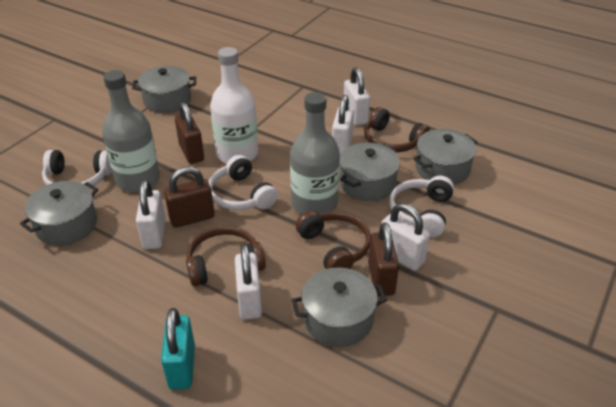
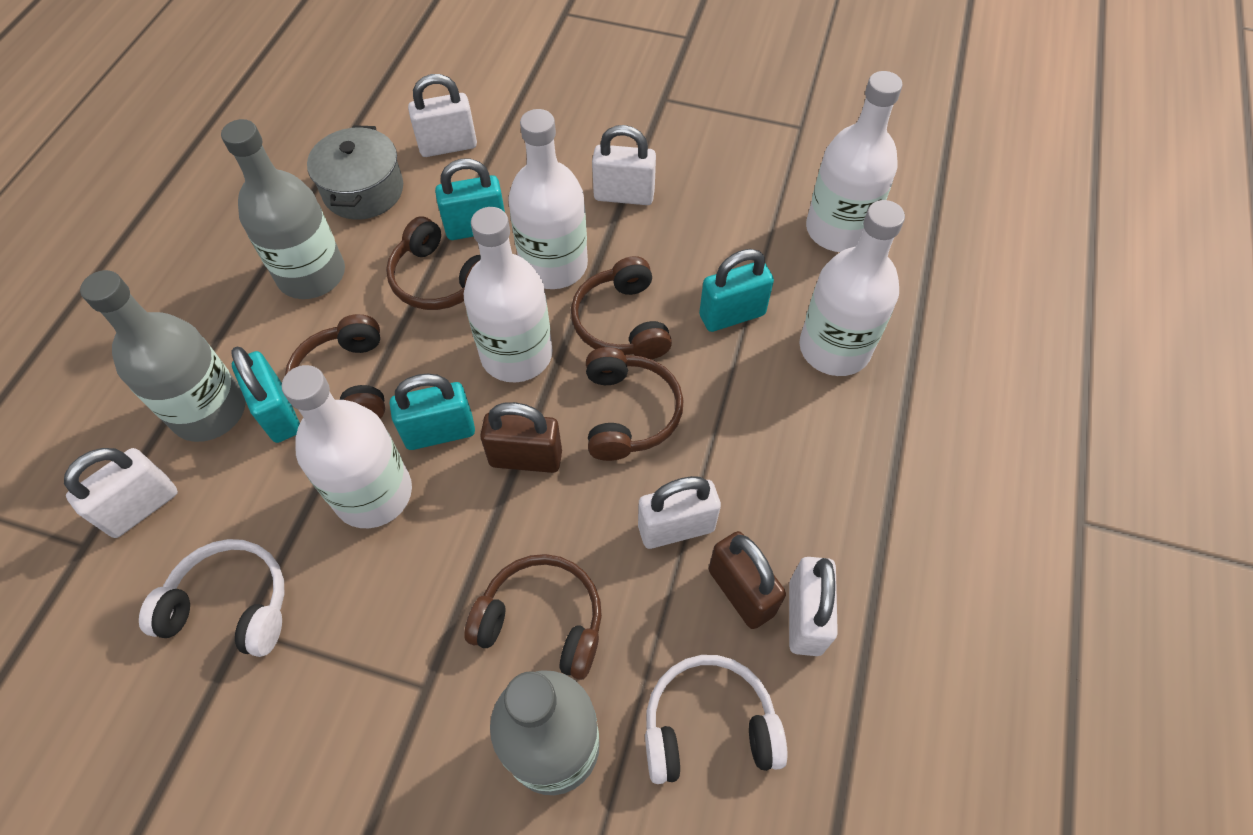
brown headphones: [186,226,266,286] [295,211,371,269] [364,107,430,152] = 3 -> [285,314,385,418] [386,216,481,310] [464,554,602,680] [571,256,672,359] [586,347,684,461] = 5
brown padlock: [164,167,215,228] [175,102,204,164] [368,222,399,296] = 3 -> [480,402,562,473] [709,531,786,629] = 2
grey bottle: [102,70,160,192] [290,92,340,214] = 2 -> [80,270,246,442] [221,119,345,299] [490,670,600,795] = 3
grey pot: [20,181,98,246] [132,66,196,113] [292,267,387,347] [339,143,400,201] [414,129,477,185] = 5 -> [307,125,403,220] = 1
turquoise padlock: [161,308,195,390] = 1 -> [231,347,300,443] [389,374,475,450] [435,159,505,240] [699,249,774,332] = 4
white bottle: [210,47,258,163] = 1 -> [282,365,412,528] [464,207,553,383] [508,109,588,289] [799,200,905,376] [806,71,903,252] = 5
white headphones: [42,150,112,189] [208,155,278,210] [390,176,454,237] = 3 -> [139,539,284,657] [645,655,788,784] = 2

